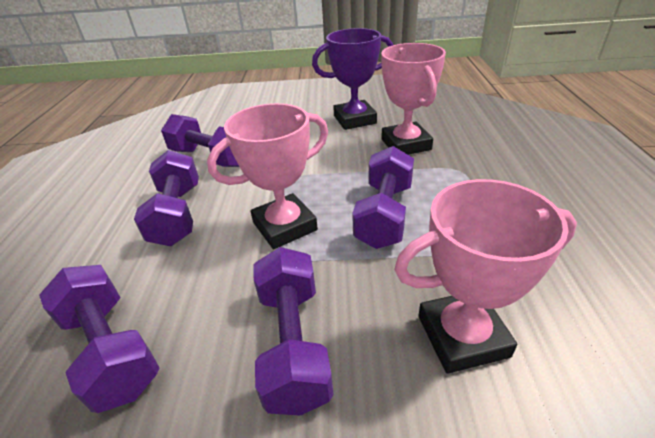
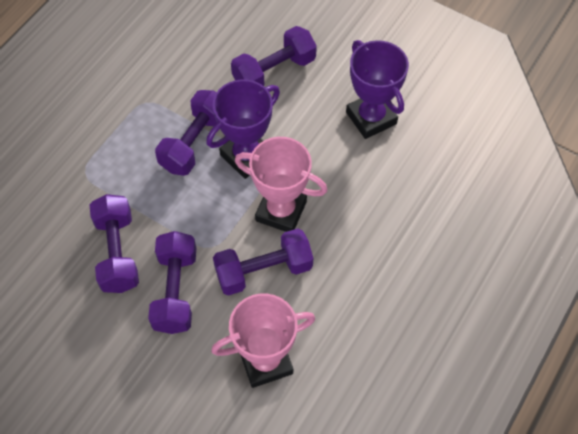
pink trophy: [207,103,328,249] [381,43,446,155] [394,179,577,374] = 3 -> [211,294,315,388] [235,137,328,232] = 2
purple trophy: [312,28,393,130] = 1 -> [206,79,280,179] [346,40,409,139] = 2

